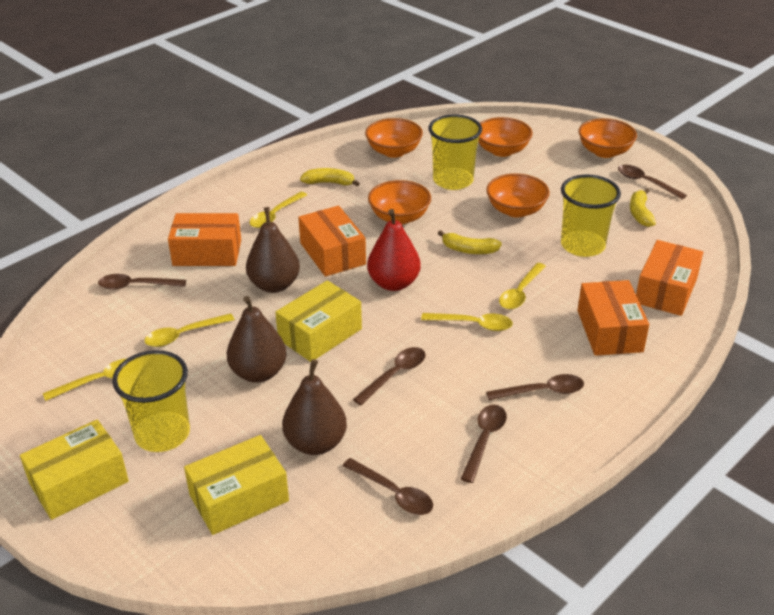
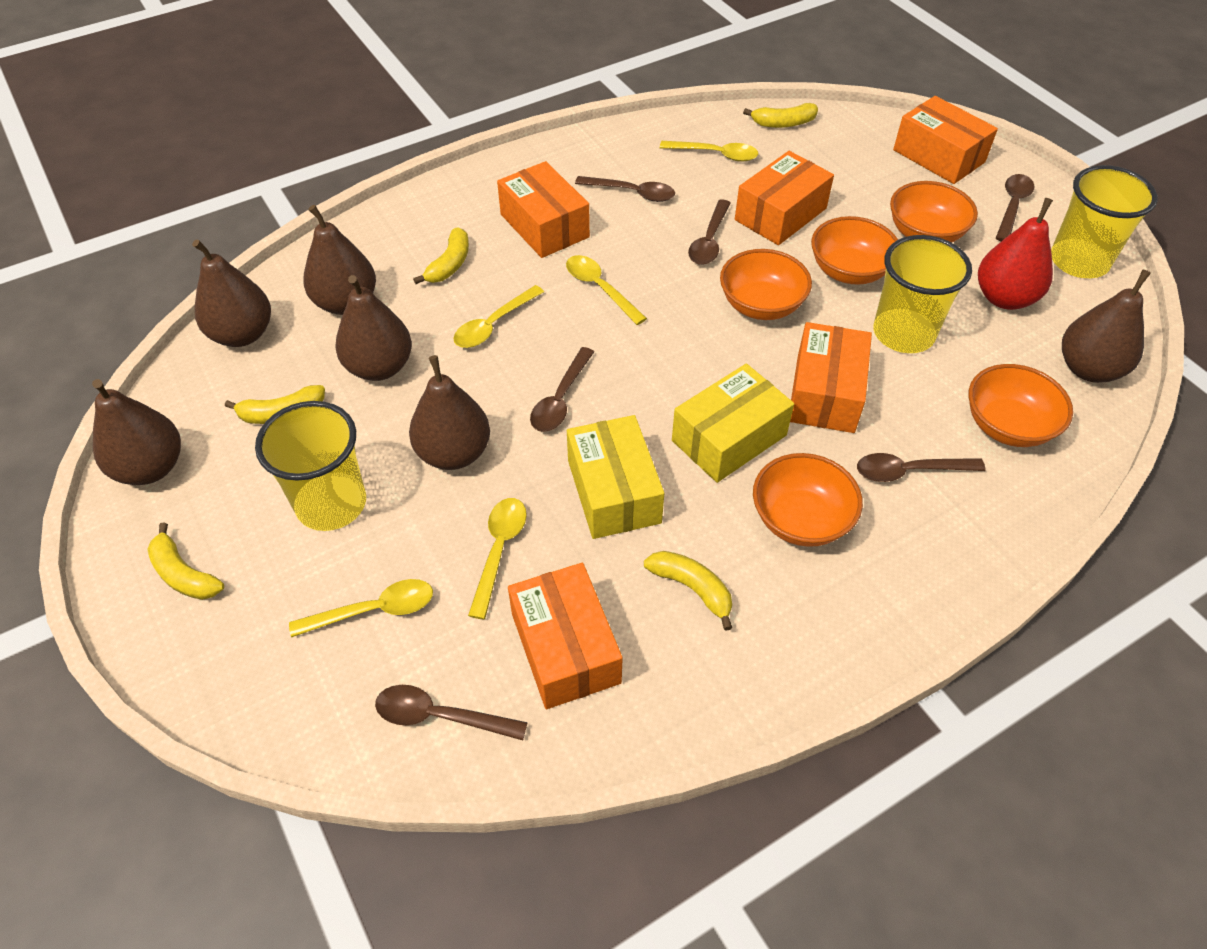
brown pear: [227,296,287,383] [246,207,300,293] [282,359,347,455] = 3 -> [92,379,181,485] [192,239,271,347] [303,205,376,315] [335,275,412,381] [409,355,490,470] [1062,270,1151,383] = 6
orange box: [168,213,241,266] [298,206,366,277] [578,280,649,356] [636,240,703,316] = 4 -> [497,161,590,258] [508,563,623,709] [735,151,834,245] [790,322,872,433] [893,96,998,184] = 5
yellow banana: [300,168,360,186] [438,230,502,254] [630,189,656,227] = 3 -> [147,522,224,600] [225,385,325,424] [413,228,469,284] [644,551,732,631] [743,103,818,128] = 5
yellow box: [20,419,129,520] [184,435,289,535] [275,280,362,362] = 3 -> [567,415,664,539] [672,364,794,483] = 2

